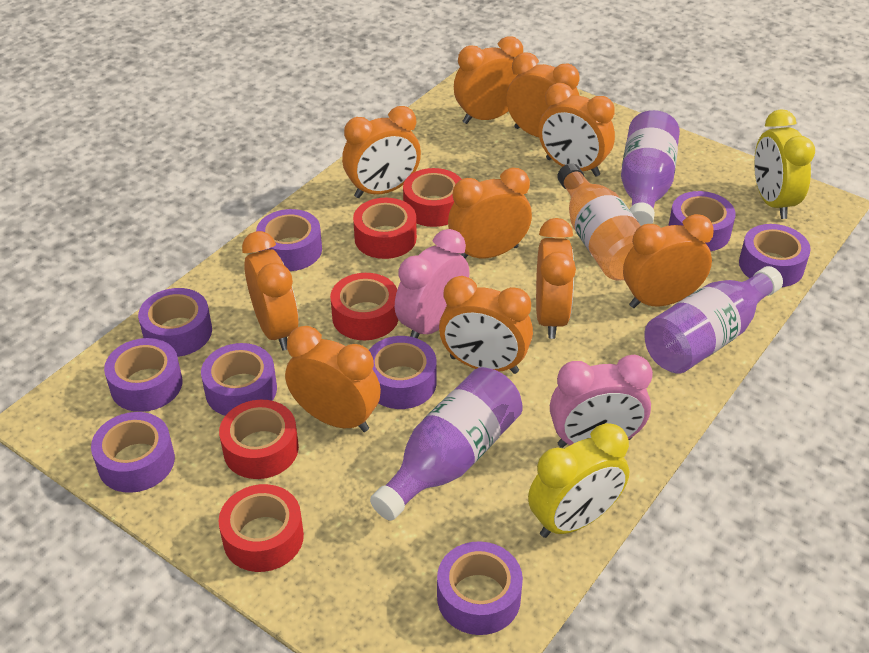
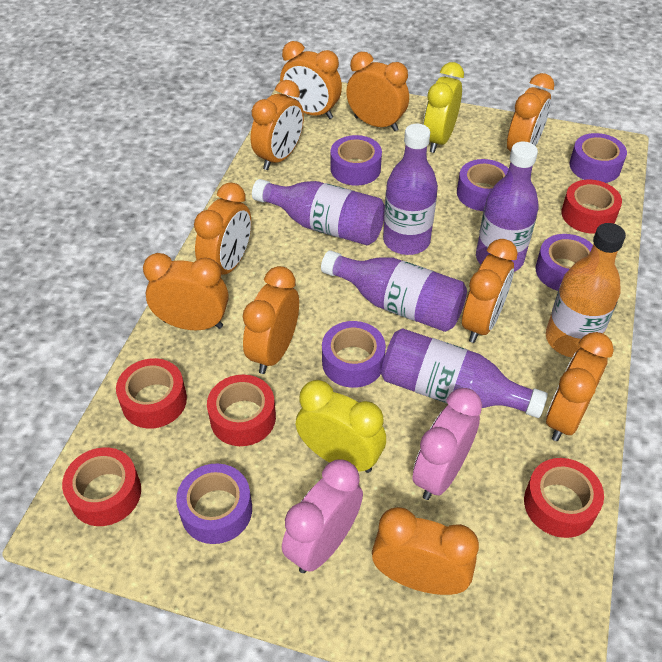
purple bottle: [370,367,523,521] [621,110,680,226] [644,266,783,373] = 3 -> [252,179,385,245] [321,250,467,332] [381,328,548,418] [383,124,438,255] [476,141,539,272] = 5
purple tape: [91,412,175,493] [104,338,183,412] [138,288,212,357] [201,343,277,416] [256,209,322,271] [369,336,437,409] [437,541,523,635] [668,191,736,251] [739,224,811,287] = 9 -> [176,464,252,544] [322,321,386,388] [330,135,382,186] [457,159,508,211] [535,234,593,291] [569,133,627,183] = 6

